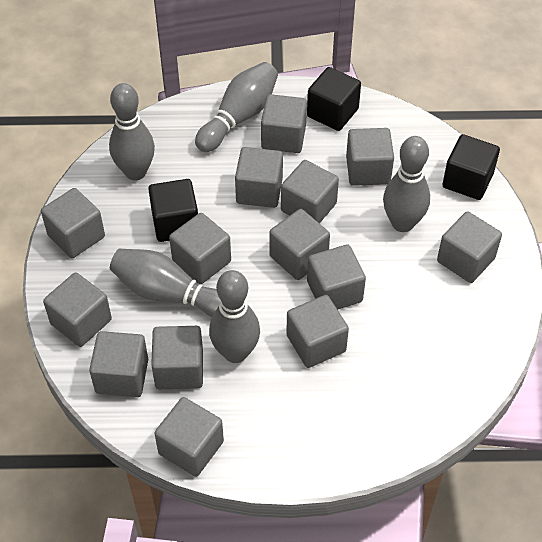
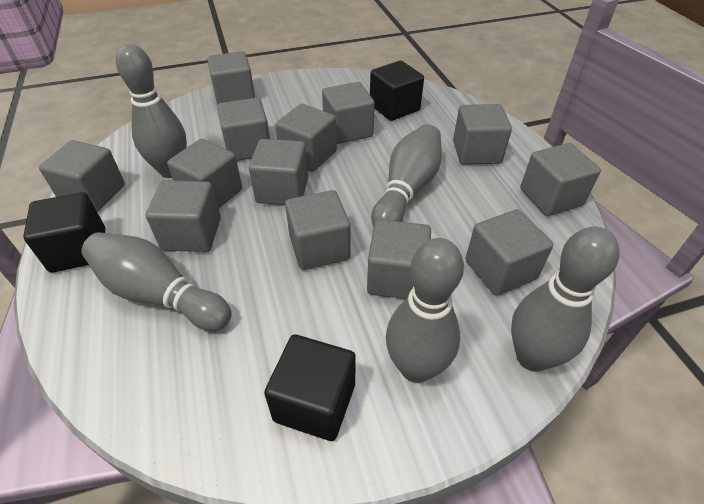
grey cube: [41,188,105,258] [43,272,112,347] [89,331,148,397] [151,326,203,389] [154,397,224,477] [169,213,231,284] [235,147,283,208] [261,94,307,153] [269,209,330,280] [281,160,339,224] [286,295,349,368] [307,244,366,310] [346,128,394,186] [437,211,502,283] = 14 -> [39,140,125,212] [146,180,221,252] [167,139,242,208] [207,51,255,105] [217,98,270,161] [249,139,308,205] [275,104,337,172] [285,190,351,270] [322,82,375,144] [367,220,431,299] [453,104,512,165] [466,209,553,296] [520,143,601,216] = 13

